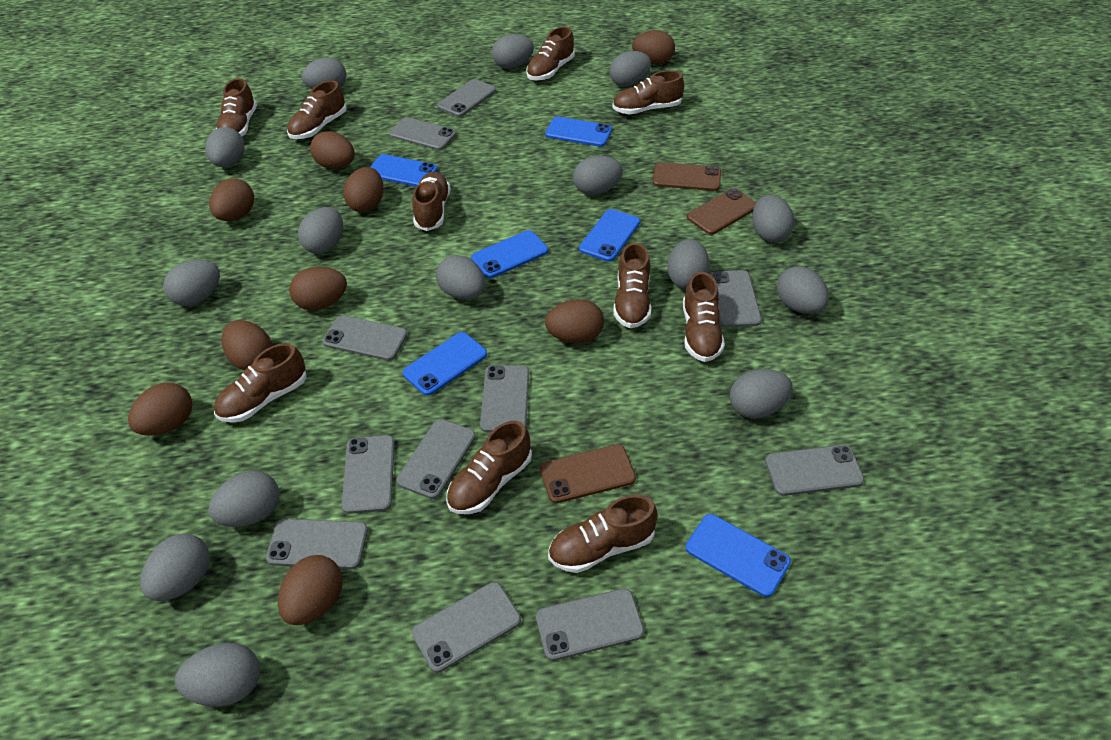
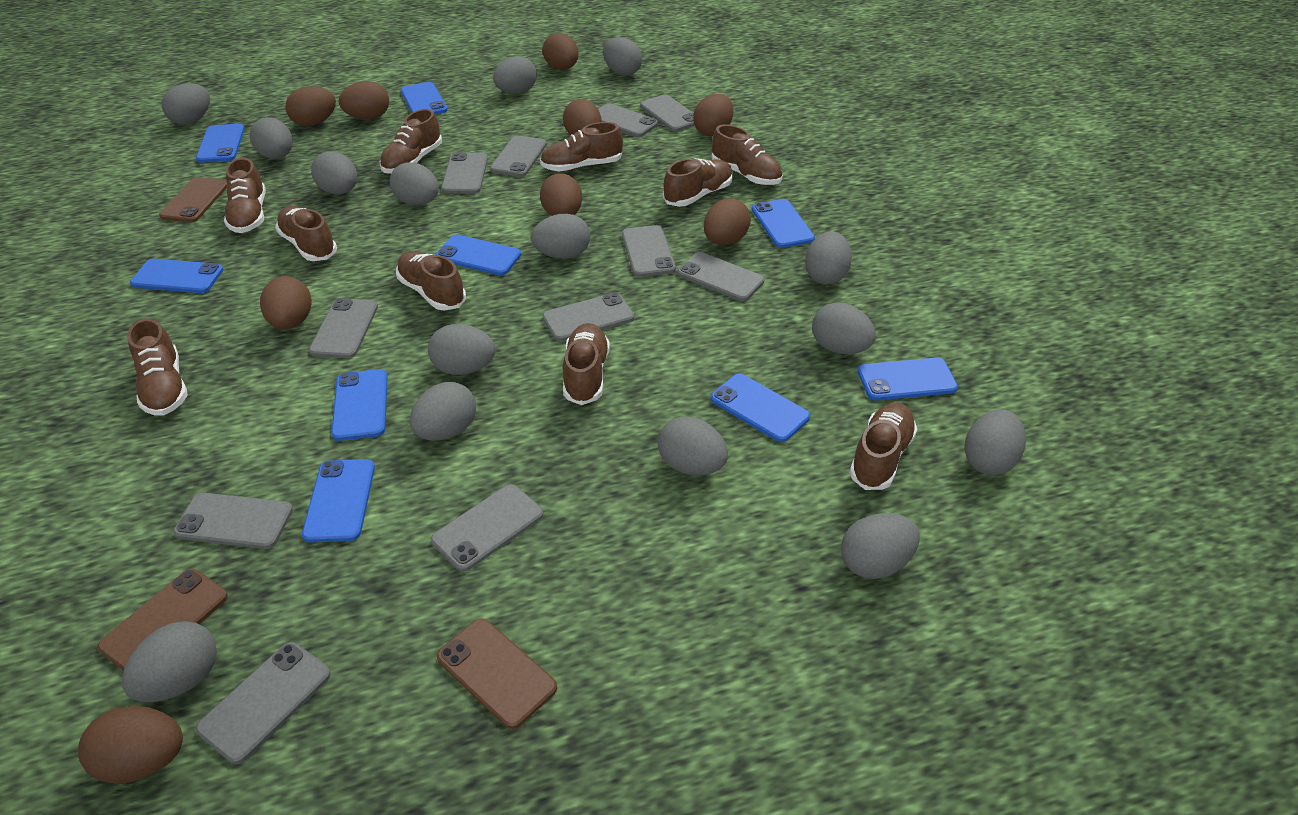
blue phone: [370,154,438,186] [403,332,487,396] [471,230,548,278] [545,117,612,147] [579,209,640,262] [686,514,791,597] = 6 -> [130,259,224,293] [196,124,245,163] [302,459,375,542] [331,369,388,441] [401,82,448,114] [435,235,521,276] [711,374,810,442] [752,199,815,248] [858,357,958,400] = 9

